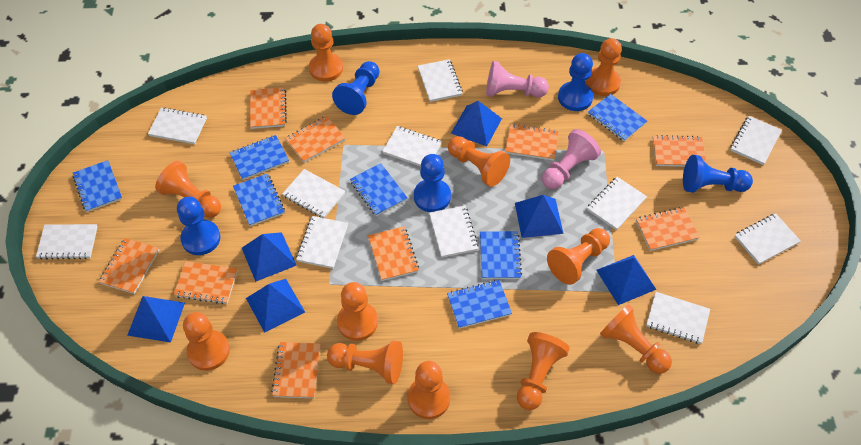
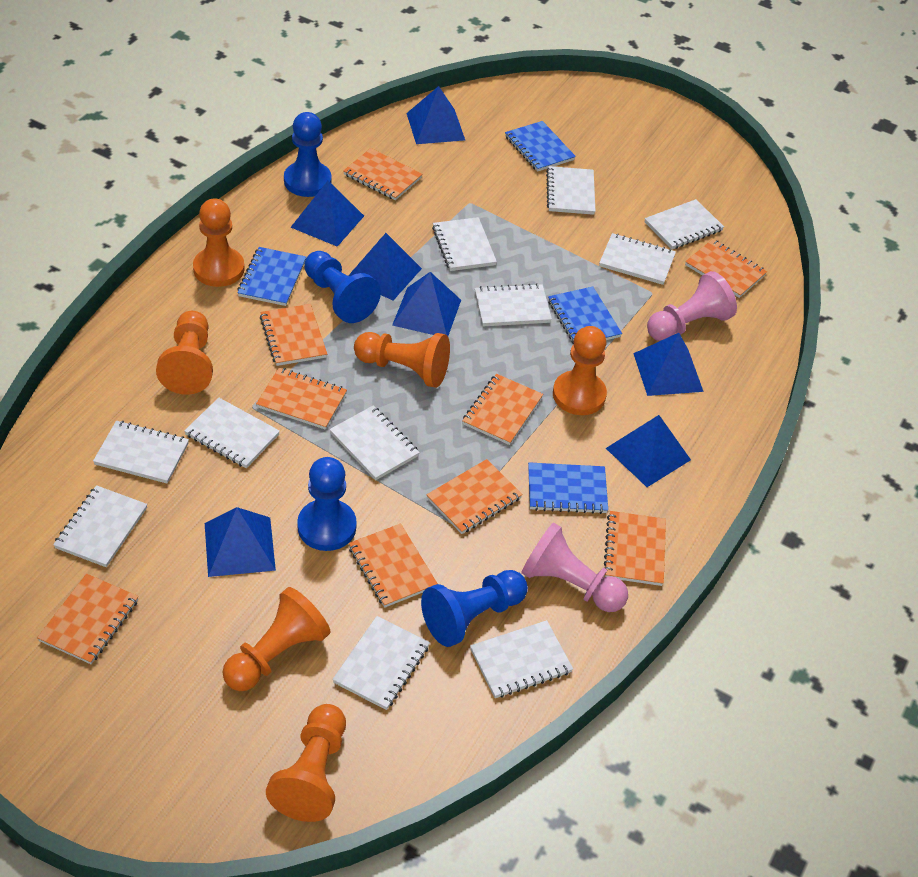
blue notebook: [73,160,122,212] [230,135,289,180] [233,173,285,226] [350,163,407,216] [447,280,512,329] [480,231,522,279] [588,94,647,141] = 7 -> [237,247,306,306] [505,121,576,172] [528,462,608,514] [548,287,622,344] = 4
blue pawn: [177,197,220,255] [332,61,380,115] [414,154,451,212] [558,53,593,111] [683,155,753,193] = 5 -> [284,112,332,197] [297,457,357,551] [304,251,381,323] [421,570,528,647] = 4
blue pyramid: [127,296,185,343] [242,232,297,282] [246,279,305,333] [451,101,502,146] [515,195,564,238] [597,255,657,305] = 6 -> [205,507,276,577] [291,181,364,247] [348,233,422,300] [392,272,461,336] [406,86,465,144] [606,415,691,487] [633,333,704,396] = 7
orange pawn: [155,161,221,218] [183,312,230,371] [309,24,343,82] [327,341,403,384] [337,282,378,341] [408,361,450,419] [448,136,510,187] [517,332,570,410] [547,228,610,285] [586,38,622,96] [600,304,672,374] = 11 -> [156,311,213,395] [193,198,245,287] [223,587,331,691] [266,704,346,822] [354,332,450,388] [553,326,607,415] = 6

